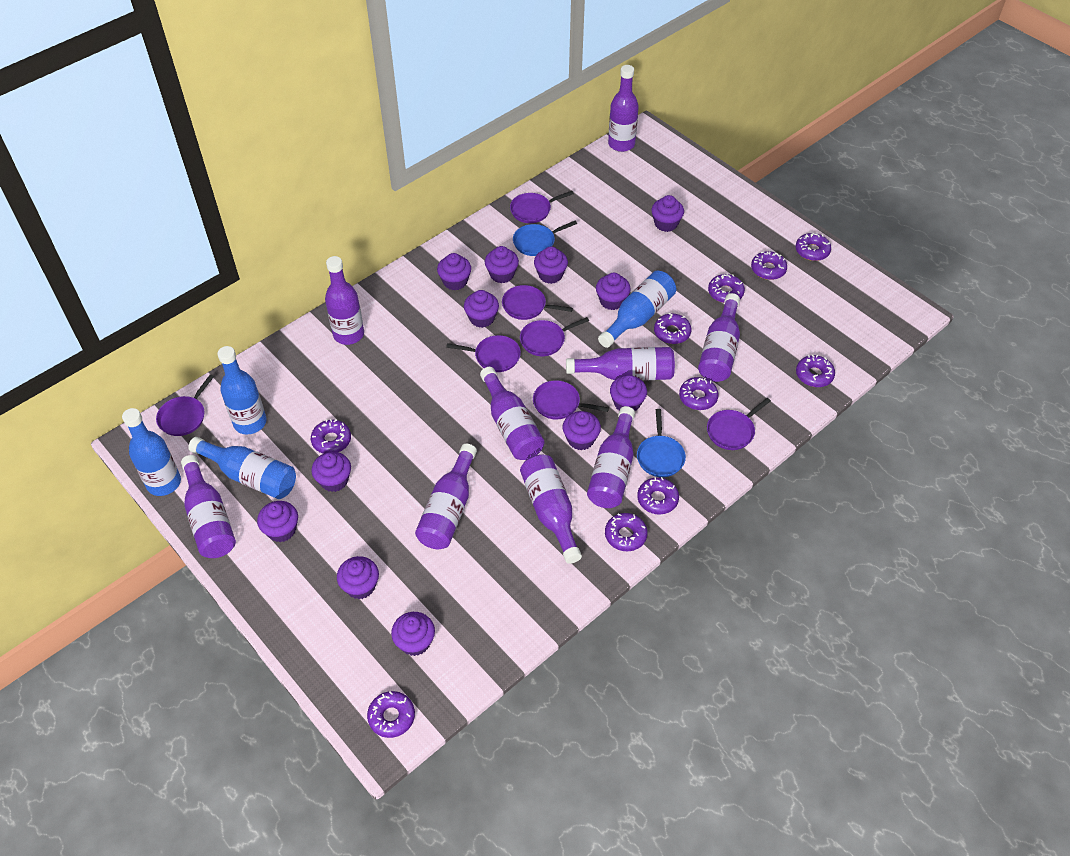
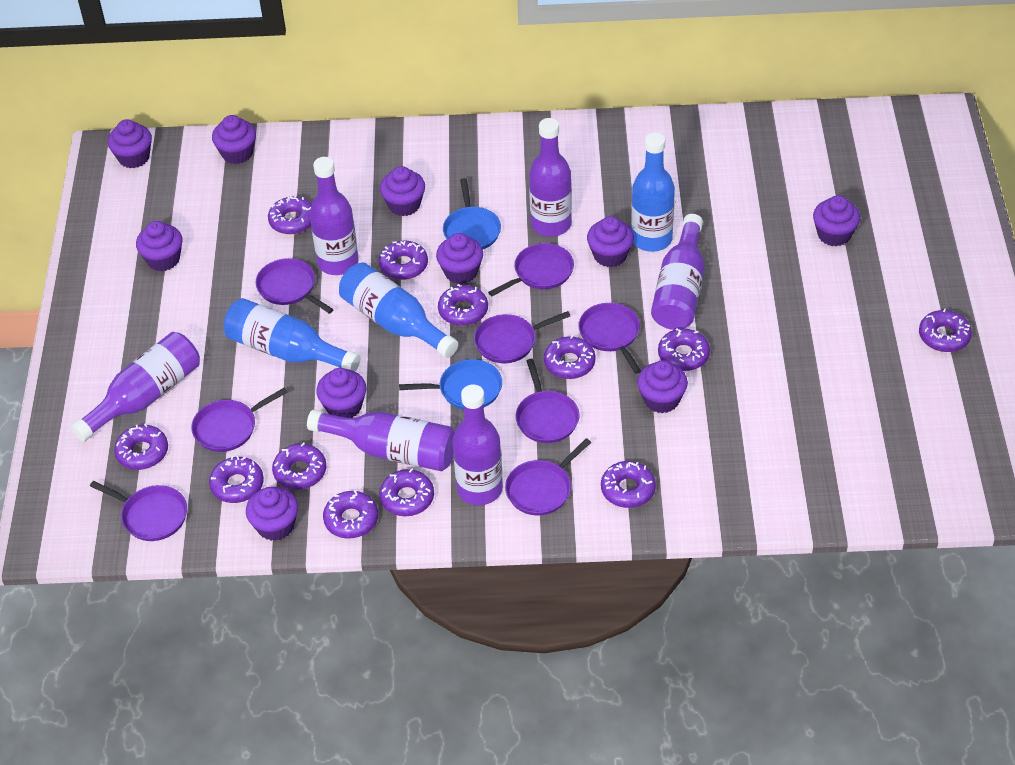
blue bottle: [122,408,181,496] [188,437,296,499] [217,346,266,435] [598,271,676,348] = 4 -> [224,298,360,371] [339,263,458,358] [631,132,675,252] = 3
purple bottle: [181,455,236,558] [325,256,364,345] [415,444,477,549] [480,367,544,460] [520,454,582,564] [566,347,675,381] [587,406,635,508] [608,65,639,152] [698,293,740,382] = 9 -> [71,332,200,442] [307,410,455,471] [310,157,359,275] [452,384,503,505] [529,118,572,237] [651,214,704,330] = 6
purple cupcake: [257,501,298,542] [311,452,351,492] [337,556,379,599] [391,612,435,656] [437,253,471,290] [464,290,499,328] [485,246,519,283] [534,246,568,284] [563,411,601,450] [596,273,631,310] [610,375,647,411] [651,195,684,232] = 12 -> [107,119,152,168] [136,221,182,271] [212,115,256,164] [246,487,298,541] [316,368,366,418] [380,166,425,216] [436,233,483,284] [587,216,634,267] [637,360,688,413] [813,195,860,246] = 10
purple donut: [311,419,351,454] [367,691,415,738] [605,513,647,551] [637,477,679,514] [654,313,691,344] [679,377,719,410] [708,273,745,303] [751,251,787,280] [795,233,831,261] [796,354,835,387] = 10 -> [114,423,168,470] [209,456,264,503] [268,195,312,234] [272,442,326,490] [323,490,378,539] [379,241,428,280] [379,468,434,516] [438,284,488,326] [544,335,596,379] [601,461,656,508] [658,328,710,371] [919,308,972,352] = 12
purple pan: [156,374,214,436] [446,335,521,372] [502,285,573,320] [510,191,574,223] [520,317,589,356] [533,380,609,420] [707,398,771,450] = 7 -> [90,481,187,541] [191,387,288,452] [255,258,334,314] [474,311,570,363] [488,243,574,296] [505,438,592,515] [516,359,579,443] [578,303,641,374] = 8

